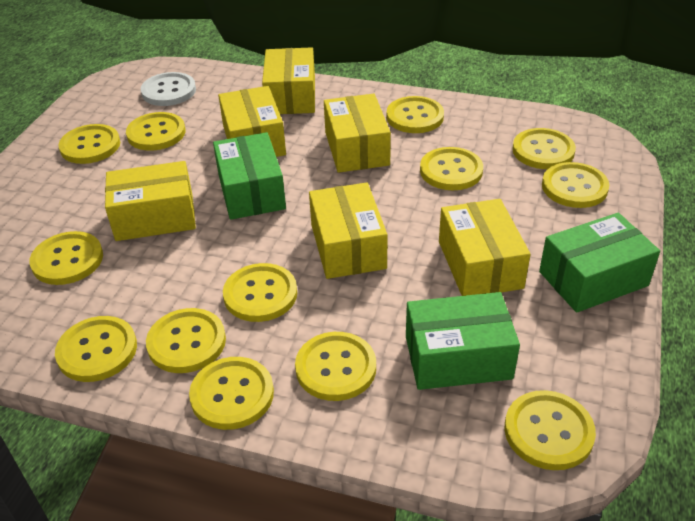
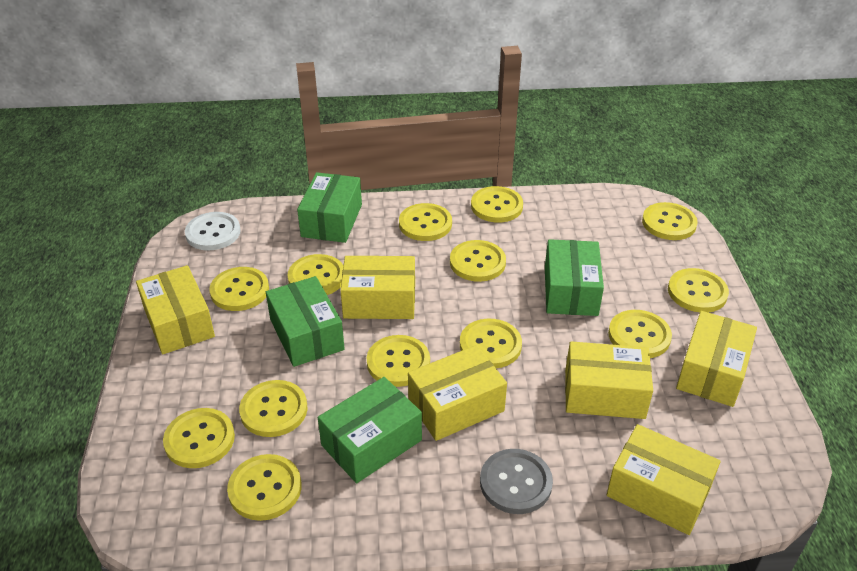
green box: [213,132,286,220] [406,292,520,390] [539,213,660,313] = 3 -> [266,276,345,367] [297,172,362,243] [318,377,422,483] [545,239,604,316] = 4
grey button: none = 0 -> [480,449,553,514] = 1

